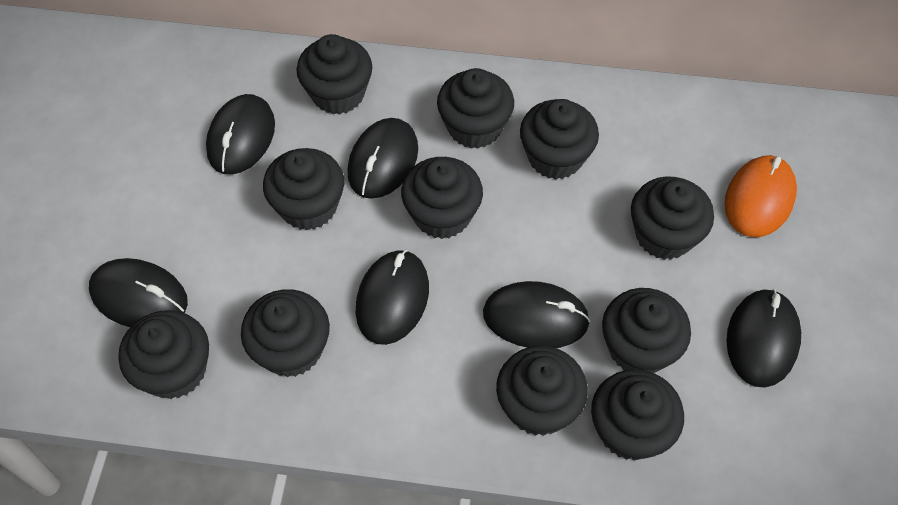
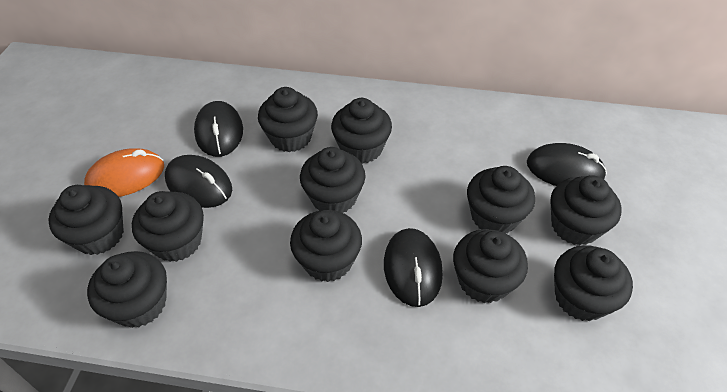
black mouse: [89,258,188,327] [206,94,275,175] [347,118,418,199] [356,250,429,345] [483,281,590,348] [727,289,801,387] = 6 -> [165,155,232,208] [194,101,243,157] [384,228,443,307] [527,143,607,186] = 4

